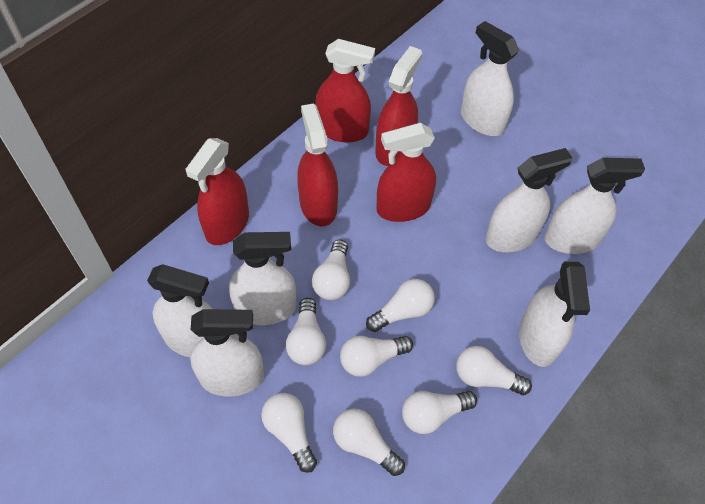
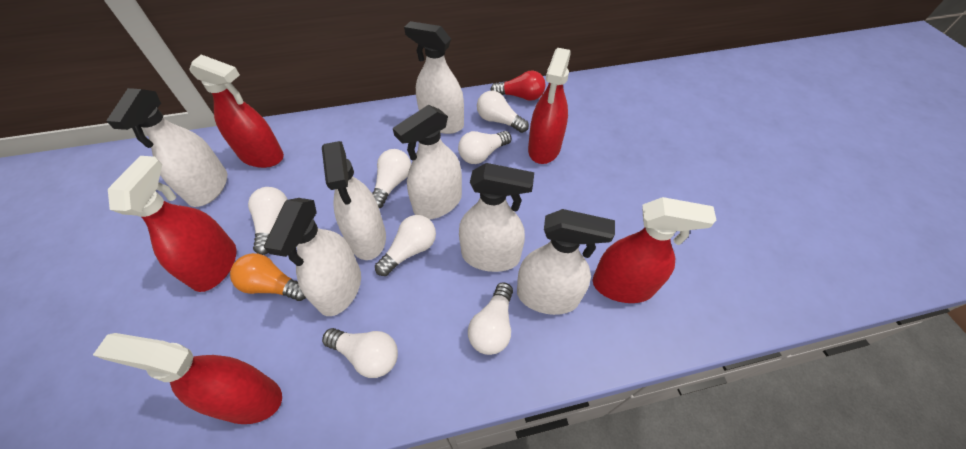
orange light bulb: none = 0 -> [230,253,306,301] = 1
red light bulb: none = 0 -> [490,71,546,101] = 1
white light bulb: [261,393,317,473] [286,298,326,365] [312,240,350,300] [333,408,405,476] [340,336,413,377] [366,279,435,332] [402,391,477,434] [456,346,532,395] = 8 -> [248,187,288,255] [322,328,398,378] [372,149,411,208] [375,215,436,276] [458,131,511,164] [468,282,513,355] [477,91,529,133] = 7

